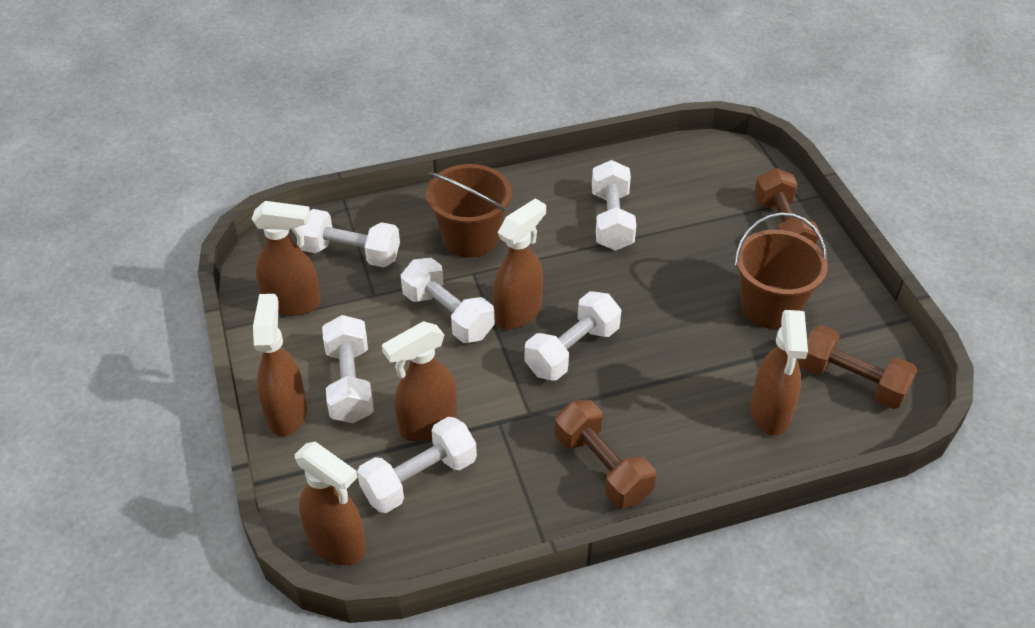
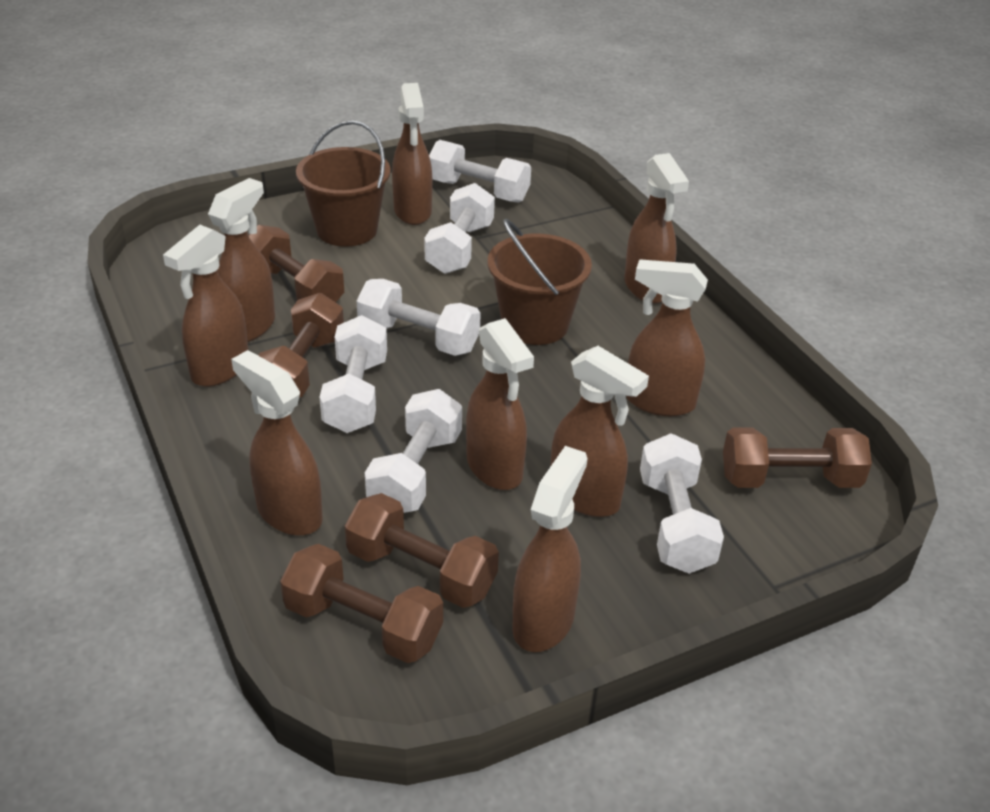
brown dumbbell: [555,400,656,508] [754,168,820,245] [798,325,917,409] = 3 -> [249,225,344,302] [258,293,344,398] [280,544,443,663] [345,493,499,608] [723,428,872,488] = 5
brown spray bottle: [252,201,320,316] [253,294,307,436] [295,441,366,565] [382,321,457,441] [493,198,546,329] [750,310,808,436] = 6 -> [163,225,248,387] [208,178,275,342] [231,350,323,536] [392,83,433,225] [466,318,534,490] [512,446,588,652] [551,346,649,517] [625,153,689,304] [626,259,708,416] = 9

